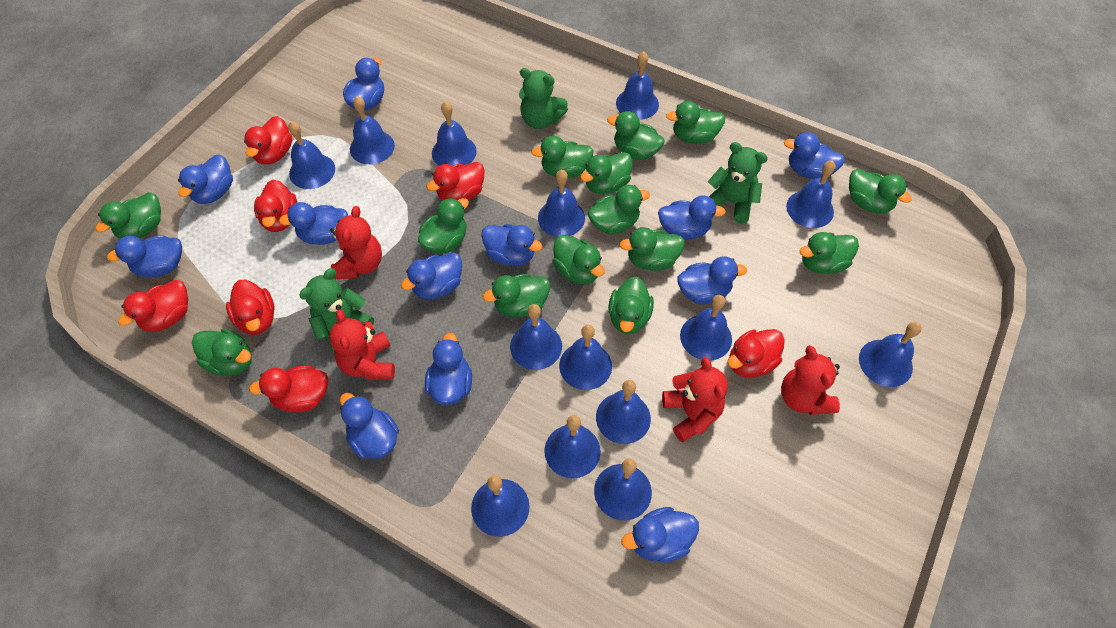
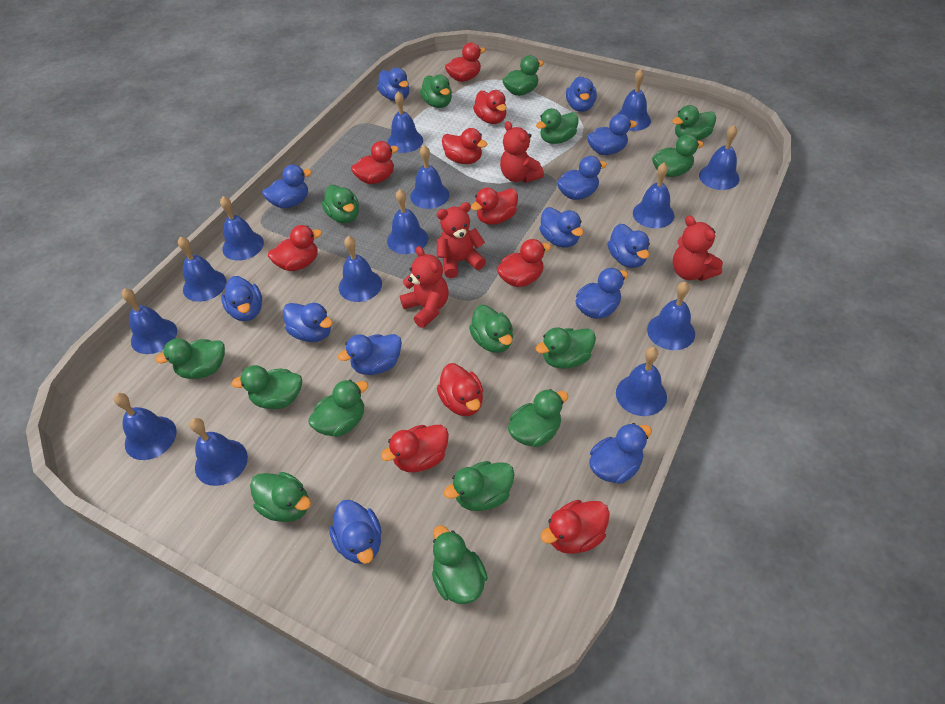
blue duck: [107,236,182,277] [178,155,233,204] [279,202,348,245] [340,393,399,459] [343,58,384,110] [401,252,462,300] [425,333,472,405] [481,224,543,266] [622,507,699,563] [658,195,726,240] [677,256,747,304] [784,132,845,179] = 12 -> [221,276,262,321] [262,165,312,208] [283,303,333,342] [329,500,382,564] [338,334,402,375] [377,68,409,101] [539,207,584,248] [557,156,607,200] [566,76,597,112] [575,268,628,319] [587,114,637,155] [589,423,652,484] [608,224,650,268] = 13
green duck: [95,192,161,239] [192,329,252,376] [418,198,469,254] [483,274,550,317] [531,136,593,178] [552,234,605,284] [580,152,633,194] [588,185,650,234] [607,111,665,160] [608,276,654,334] [619,227,685,270] [666,101,725,144] [800,232,859,274] [849,169,912,213] = 14 -> [155,338,225,379] [231,365,302,409] [250,472,311,522] [308,380,369,437] [322,185,359,223] [420,74,452,108] [432,525,488,604] [444,461,515,511] [469,305,513,353] [502,55,544,96] [508,389,568,447] [536,108,579,144] [536,327,596,369] [652,134,704,177] [672,105,716,141] = 15
green teddy bear: [299,268,374,353] [519,68,568,129] [708,142,768,224] = 3 -> none = 0
red duck: [118,280,188,332] [226,280,275,335] [244,116,292,164] [249,365,328,412] [254,180,297,232] [426,162,485,201] [727,329,785,378] = 7 -> [268,225,322,271] [351,141,399,184] [381,425,449,472] [437,363,483,416] [442,128,487,164] [445,42,486,82] [471,188,518,225] [473,90,507,124] [497,239,551,287] [540,500,610,554] = 10

